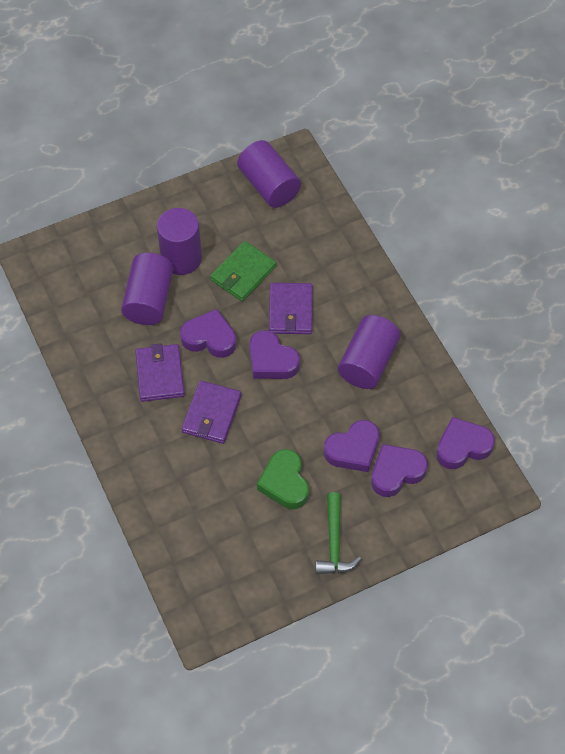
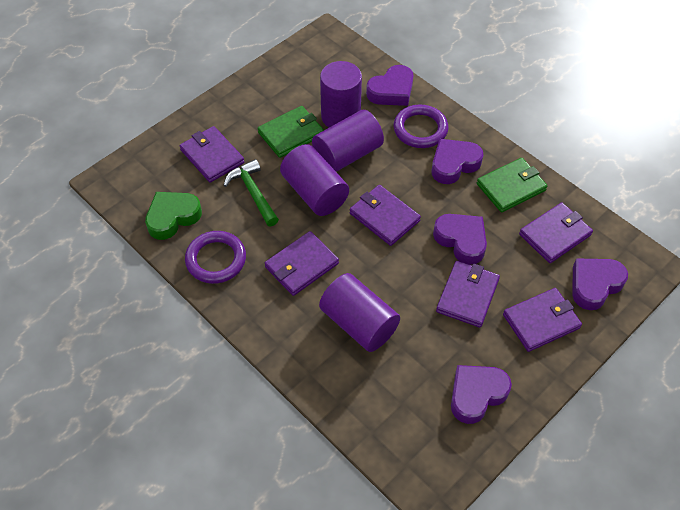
green wallet: [210,241,277,301] = 1 -> [258,106,324,158] [477,158,548,213] = 2
purple ring: none = 0 -> [185,231,246,284] [394,105,448,148] = 2
purple wallet: [135,343,185,402] [182,380,242,444] [269,283,313,334] = 3 -> [180,126,244,183] [265,231,339,296] [350,185,421,246] [436,261,500,328] [503,288,582,352] [519,202,593,263] = 6

